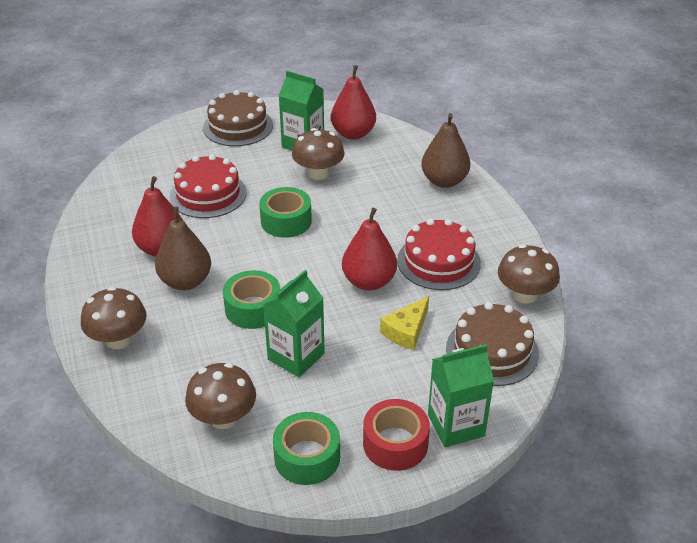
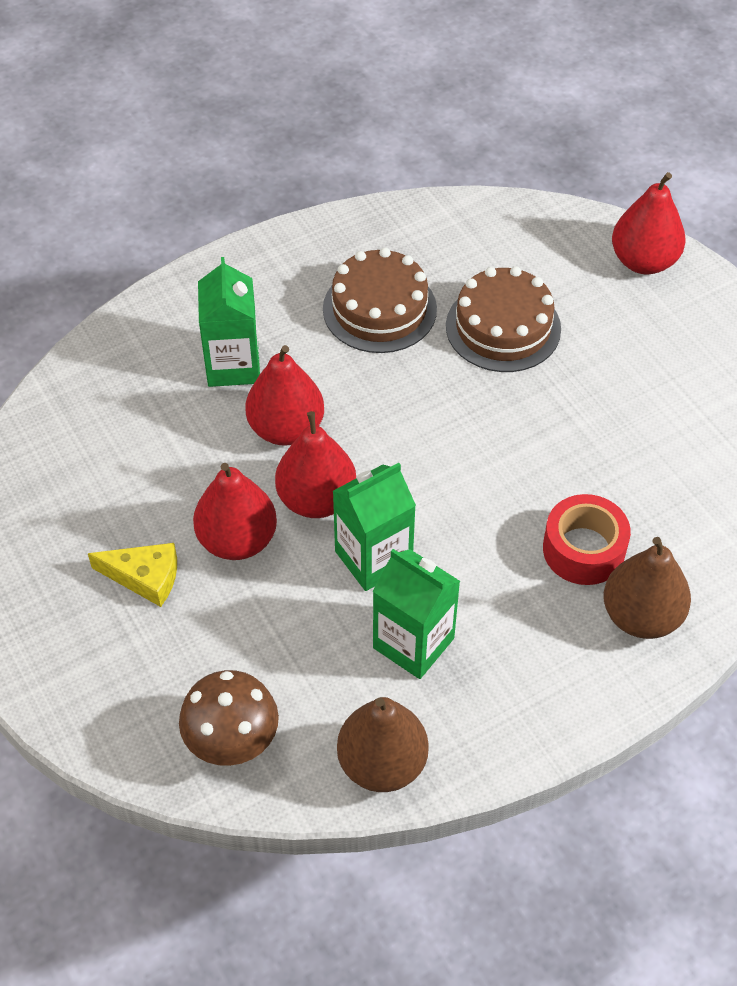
brown mushroom: [81,287,147,349] [185,363,256,429] [292,128,345,180] [498,244,560,304] = 4 -> [179,670,279,766] = 1
green tape: [223,270,280,329] [259,187,312,238] [273,412,340,485] = 3 -> none = 0
red cake: [170,154,247,218] [397,218,481,290] = 2 -> none = 0
red pear: [132,176,183,257] [331,65,376,140] [342,208,397,291] = 3 -> [193,463,277,560] [245,345,324,446] [275,411,356,518] [612,172,686,274] = 4

